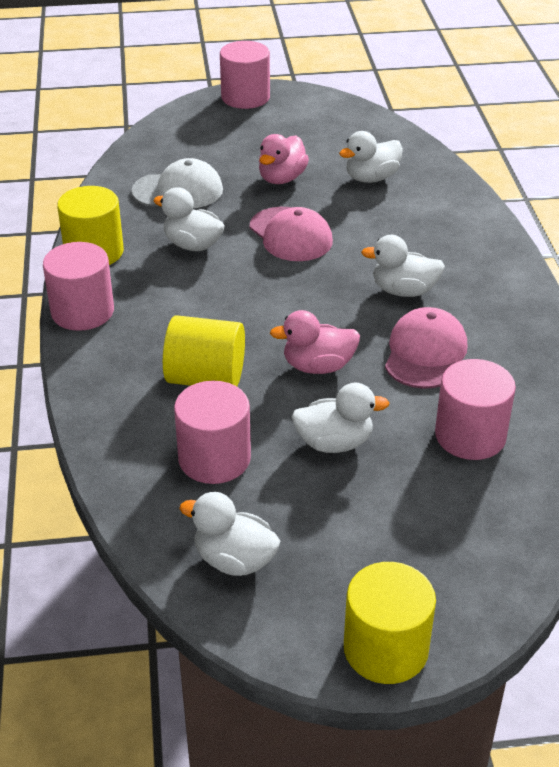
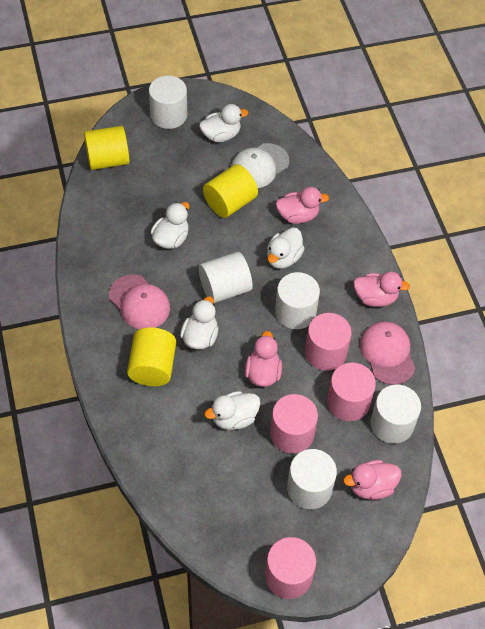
pink duck: [259,134,309,184] [270,310,360,374] = 2 -> [245,331,282,387] [276,187,329,224] [343,460,401,500] [353,272,410,307] = 4
white cylinder: none = 0 -> [149,76,187,129] [199,252,253,303] [275,272,320,329] [287,449,337,509] [371,385,421,444] = 5

